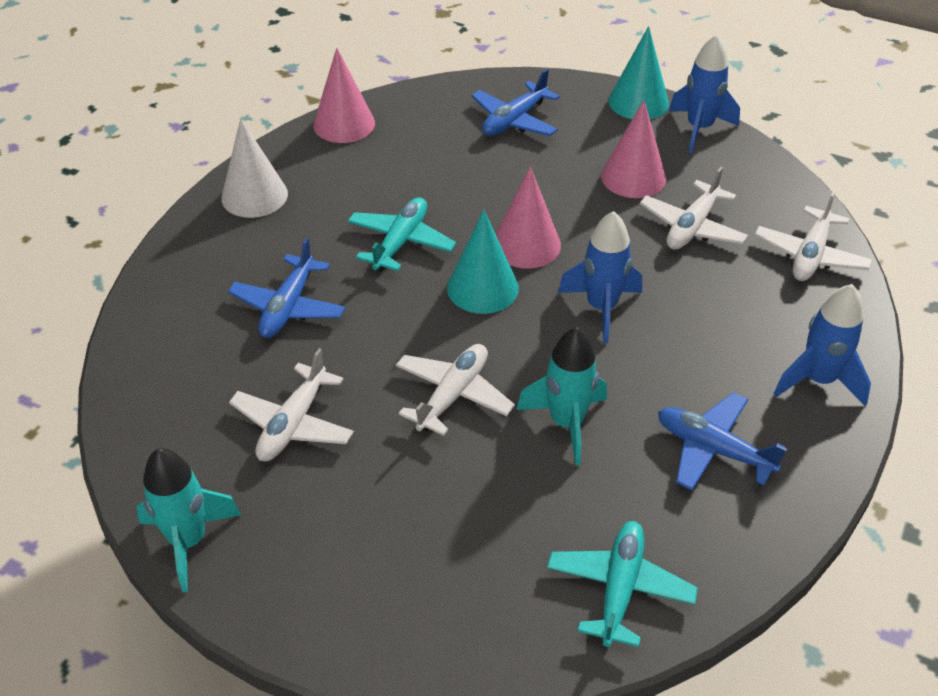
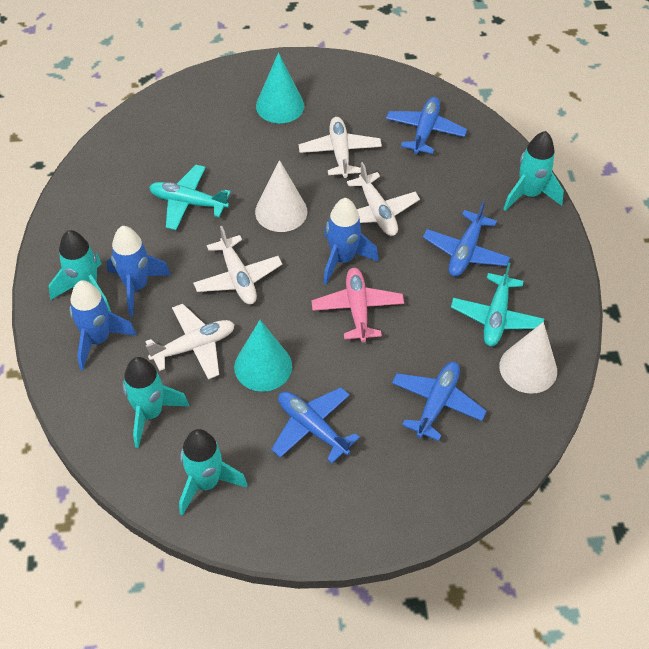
blue plane: [228,237,345,338] [471,69,560,136] [658,392,787,490] = 3 -> [271,387,360,463] [386,97,467,154] [392,362,487,441] [423,201,510,277] = 4
pink cone: [313,48,375,143] [496,166,561,269] [601,100,666,198] = 3 -> none = 0
pink plane: none = 0 -> [311,268,404,342] = 1
turquoise rocket: [136,448,241,592] [516,327,607,466] = 2 -> [49,230,111,312] [123,357,189,448] [179,429,247,516] [503,131,564,211] = 4
white cone: [221,118,288,218] = 1 -> [255,160,307,232] [499,322,557,394] = 2

